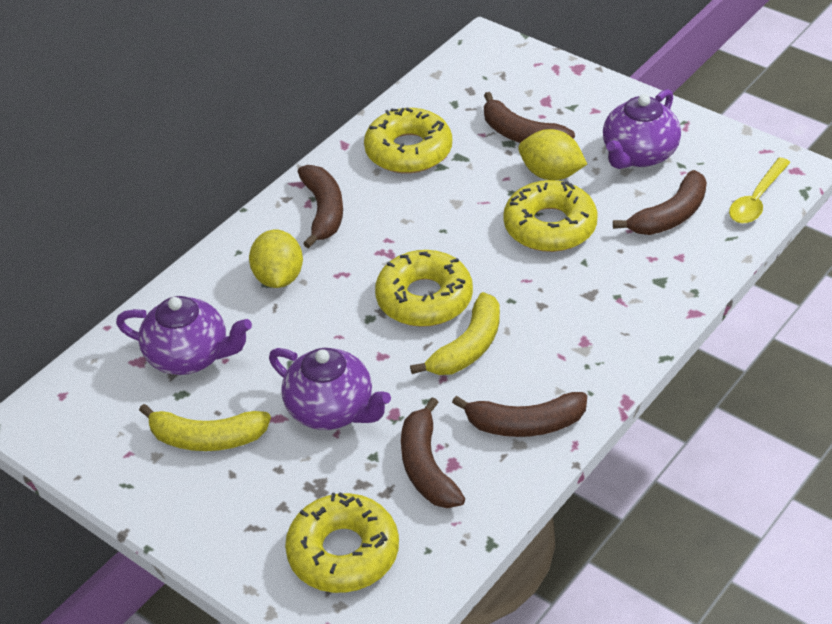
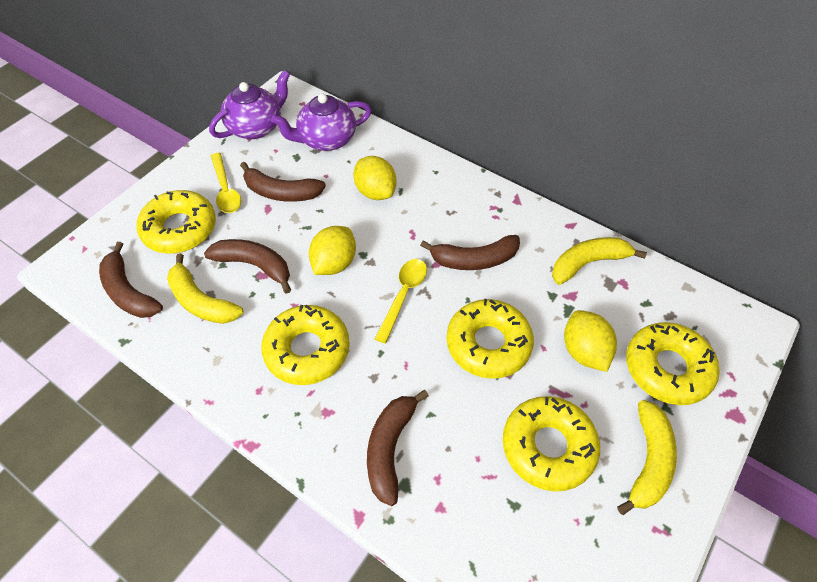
purple teapot: [116,296,252,375] [269,348,391,430] [603,89,681,169] = 3 -> [209,70,290,139] [271,94,372,151] = 2
yellow banana: [139,404,271,451] [410,292,500,375] = 2 -> [167,253,243,324] [552,237,647,285] [617,400,677,515] = 3
yellow donut: [285,493,399,593] [364,108,452,173] [375,250,473,327] [503,180,598,252] = 4 -> [137,190,216,253] [261,305,350,385] [446,299,534,379] [503,396,600,491] [626,322,719,405] = 5
yellow lemon: [249,230,303,288] [518,129,587,180] = 2 -> [309,226,356,275] [353,156,397,200] [564,310,617,372] = 3
yellow spoon: [729,157,791,224] = 1 -> [211,153,241,213] [375,259,427,343] = 2

